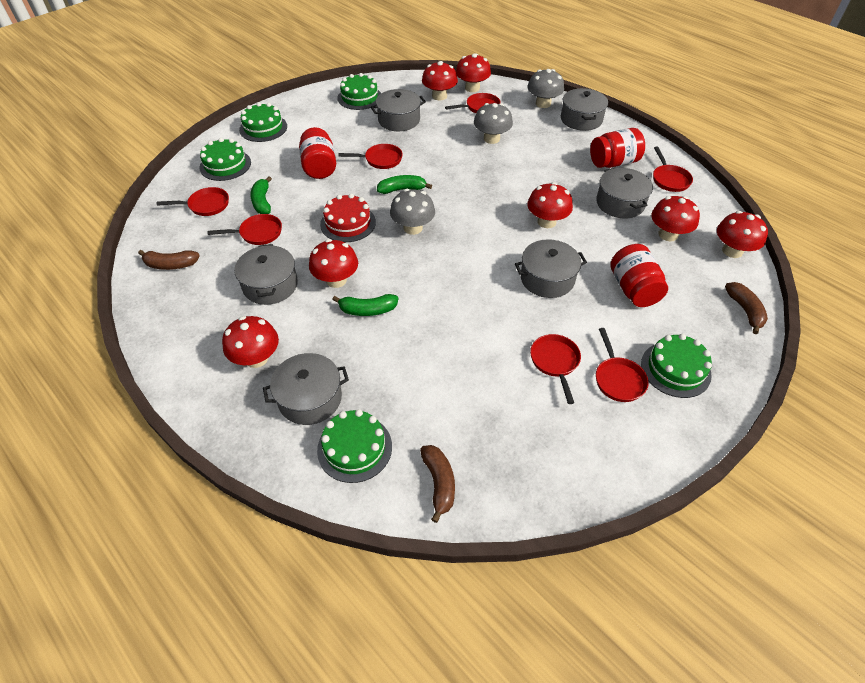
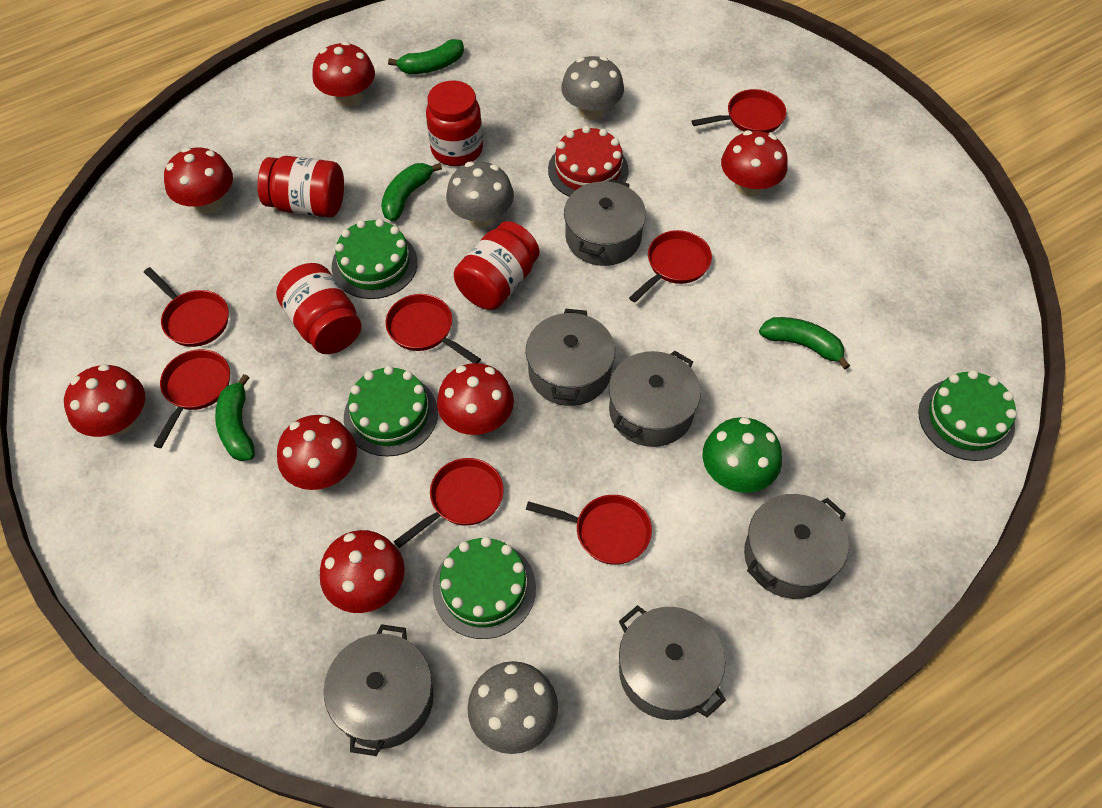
brown banana: [138,250,200,270] [420,445,455,523] [725,282,768,334] = 3 -> none = 0
green banana: [250,176,272,214] [332,294,398,316] [377,175,432,194] = 3 -> [215,374,255,461] [381,163,442,221] [388,39,464,74] [759,317,850,370] = 4
green cake: [199,138,251,181] [239,102,287,142] [317,409,392,483] [337,73,381,110] [641,334,712,398] = 5 -> [332,219,418,299] [344,366,438,457] [433,537,536,639] [918,370,1017,461] = 4
green mushroom: none = 0 -> [703,417,782,493] = 1
red jar: [299,127,336,179] [590,128,645,168] [610,244,668,307] = 3 -> [257,156,344,217] [276,263,361,354] [426,81,483,166] [454,221,539,310] = 4

